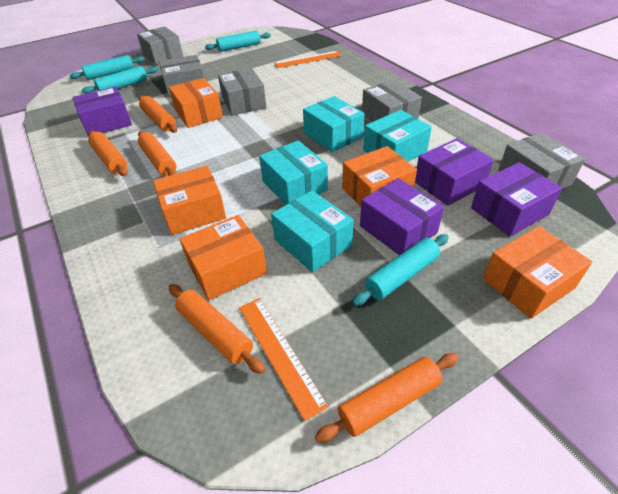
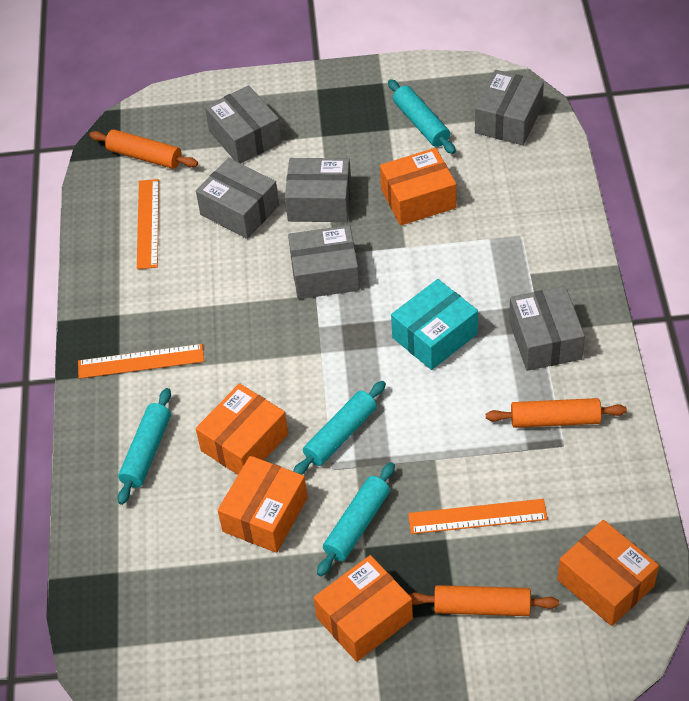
grey box: [137,26,183,65] [159,55,204,97] [218,68,266,116] [362,80,422,122] [498,132,586,189] = 5 -> [196,158,279,239] [205,85,282,163] [285,158,351,222] [288,225,360,299] [475,70,544,145] [509,286,585,371] = 6
orange rolling pin: [88,131,128,176] [138,131,177,176] [139,96,177,133] [169,284,265,374] [315,353,458,443] = 5 -> [89,129,198,169] [409,585,559,616] [486,398,627,428] = 3
orange ruler: [239,298,329,421] [274,51,342,68] = 2 -> [78,344,204,379] [137,179,159,269] [408,499,548,534] = 3
purple box: [73,87,132,137] [360,178,444,255] [415,138,494,206] [471,162,562,236] = 4 -> none = 0
turquoise box: [259,141,328,205] [271,191,354,272] [303,96,365,152] [363,110,432,162] = 4 -> [391,279,478,370] = 1

